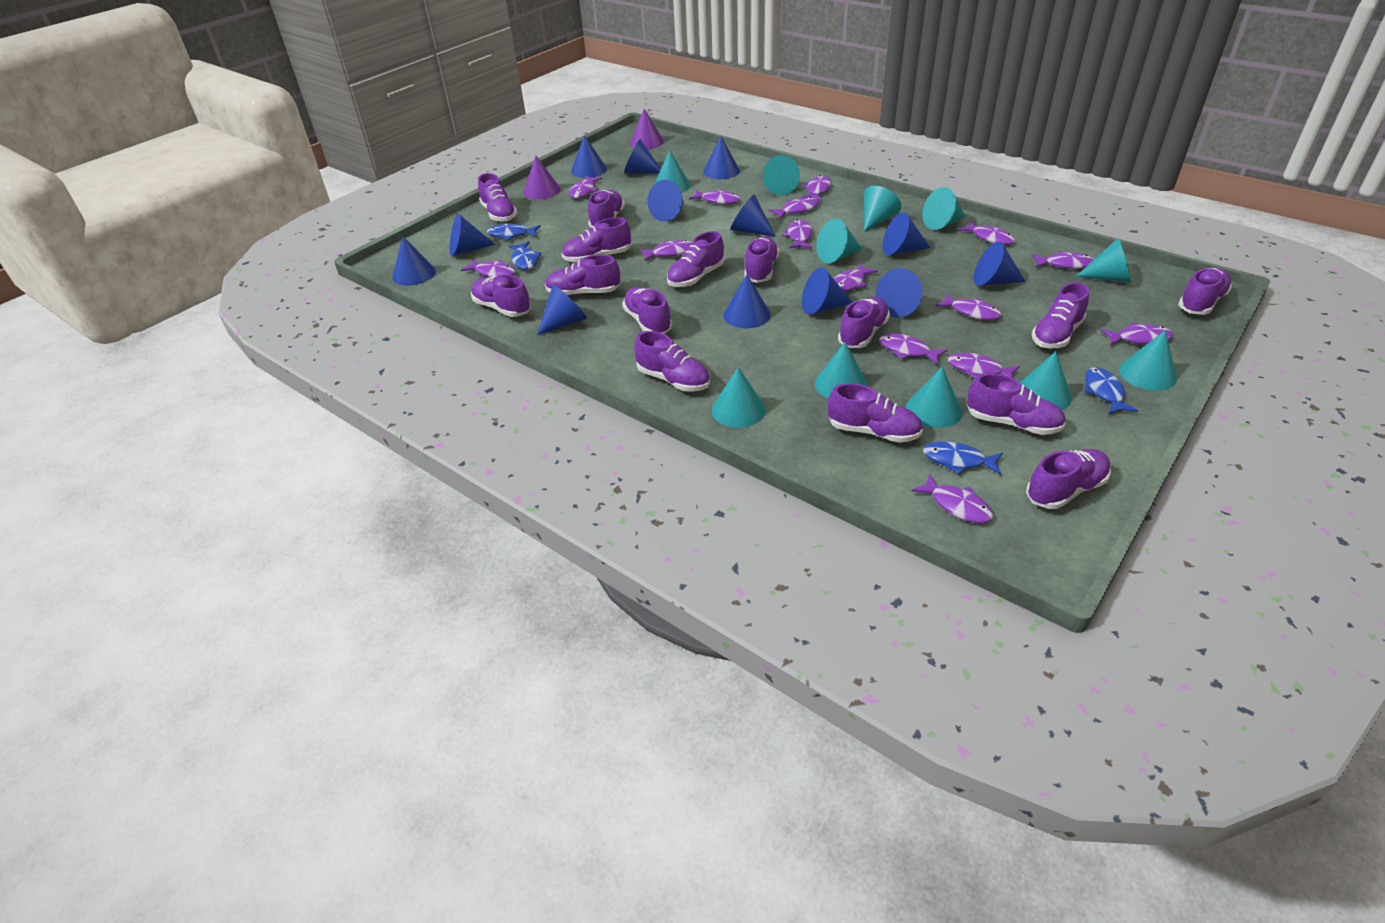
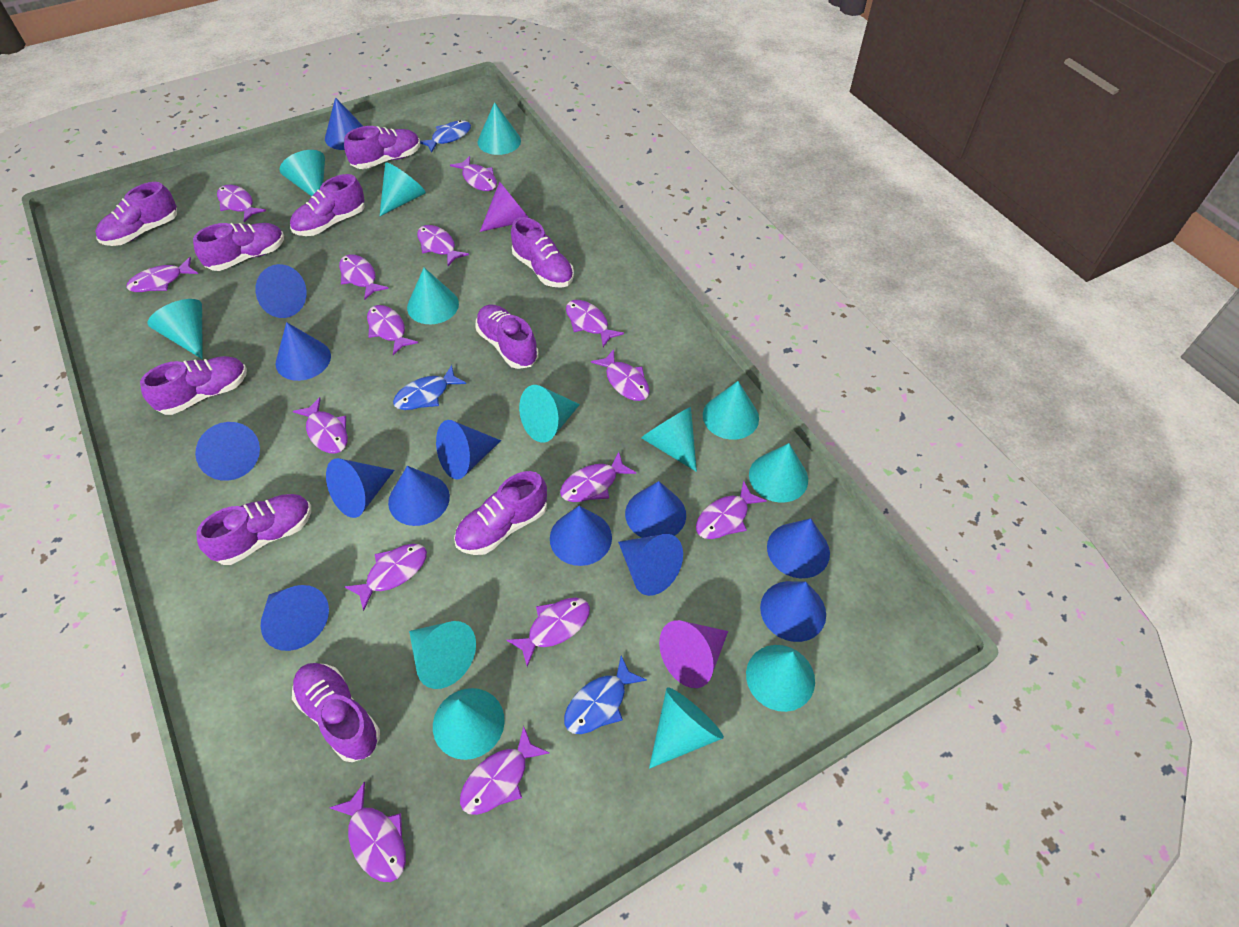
blue fish: [487,223,541,240] [508,241,542,270] [923,441,1003,475] [1084,367,1138,414] = 4 -> [393,365,466,410] [420,120,471,153] [564,655,647,734] = 3
purple shoe: [471,275,531,317] [478,173,517,222] [545,255,620,296] [562,217,631,262] [588,190,625,228] [622,287,672,334] [634,331,710,392] [667,231,724,287] [744,236,779,283] [828,383,923,443] [838,297,890,348] [967,373,1066,435] [1026,449,1111,509] [1032,282,1089,348] [1178,268,1232,315] = 15 -> [95,182,177,246] [140,356,247,415] [193,223,284,271] [196,494,311,565] [290,174,365,236] [292,663,380,762] [344,126,420,169] [454,471,547,555] [475,305,538,369] [511,217,574,288] = 10
turquoise cone: [655,150,691,193] [712,367,766,428] [763,155,800,196] [815,342,868,398] [817,219,862,263] [864,186,902,232] [906,367,962,428] [922,187,966,230] [1020,351,1072,410] [1077,238,1131,283] [1119,331,1177,391] = 11 -> [147,299,203,359] [279,150,325,196] [380,162,426,216] [407,268,459,324] [409,621,476,689] [433,688,505,760] [478,102,521,155] [519,385,580,443] [641,407,697,472] [649,687,724,769] [703,381,759,440] [746,645,815,712] [749,443,808,503] = 13

